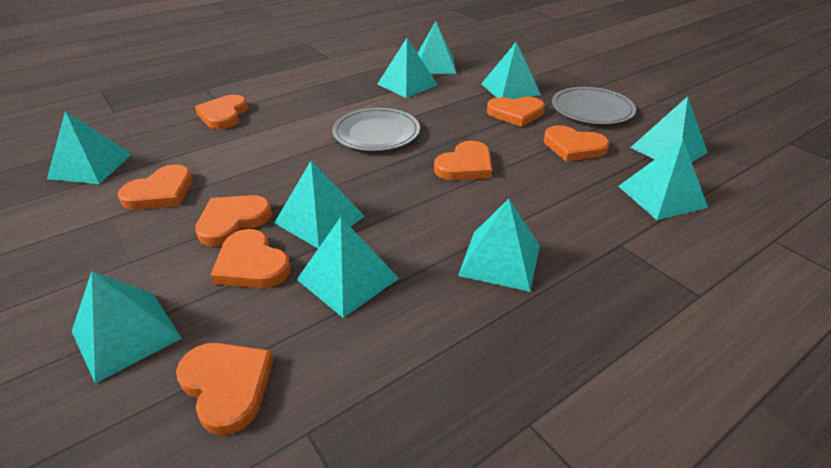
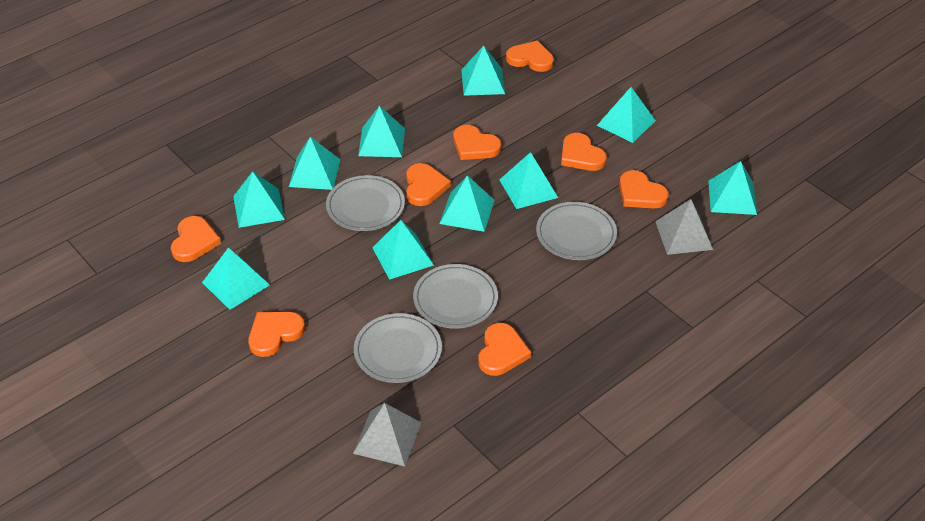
grey plate: [332,108,420,151] [552,87,636,124] = 2 -> [326,175,405,231] [354,313,442,383] [413,264,498,329] [536,202,617,260] = 4
grey pyramid: none = 0 -> [353,403,421,466] [655,199,713,255] = 2

